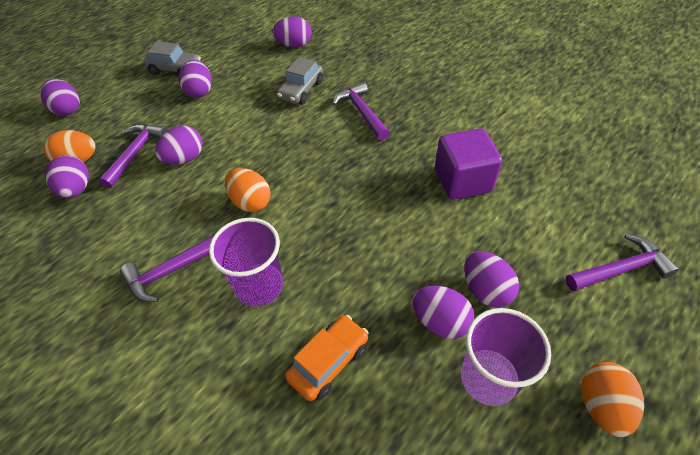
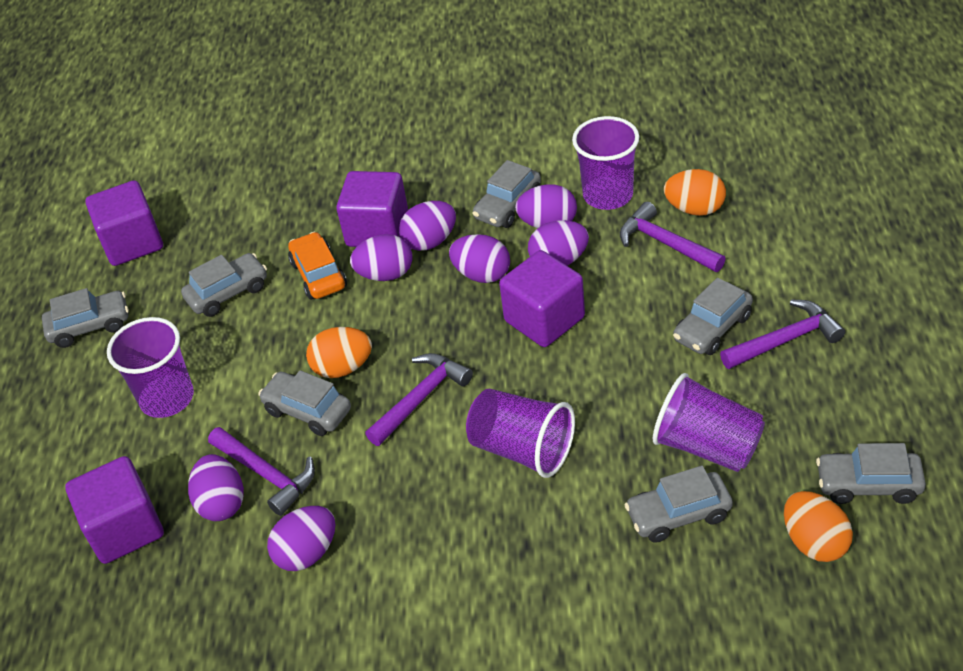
grey car: [144,41,201,75] [277,57,323,105] = 2 -> [42,288,129,348] [181,253,267,317] [258,370,351,436] [473,160,541,228] [624,466,733,543] [673,278,753,355] [816,443,926,504] = 7
purple cube: [435,128,502,200] = 1 -> [65,456,164,564] [85,180,163,266] [336,171,408,247] [499,250,585,347] = 4
purple cup: [209,218,283,306] [461,308,551,406] = 2 -> [107,317,194,418] [466,389,575,478] [572,116,639,210] [653,373,765,472] = 4

